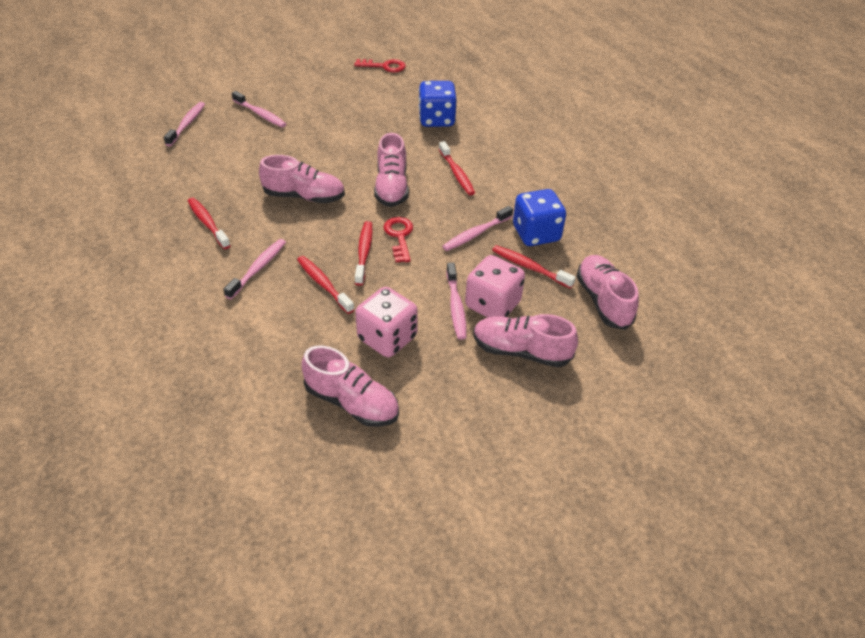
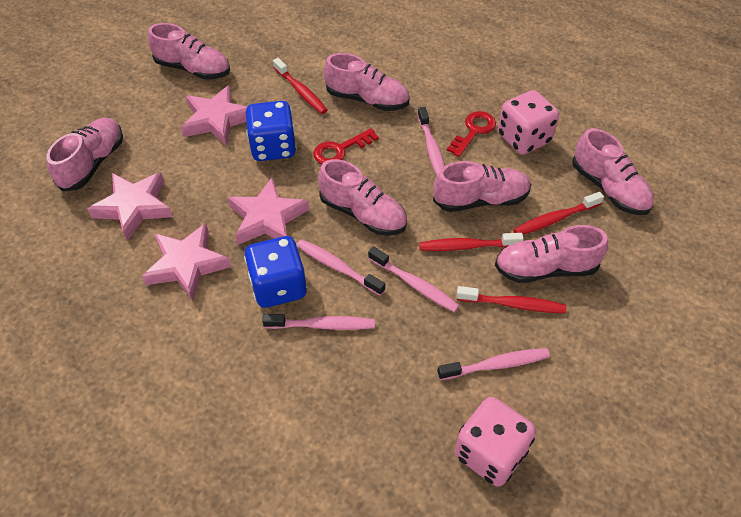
pink shoe: [259,155,345,203] [302,346,399,427] [374,133,409,207] [473,314,578,367] [576,255,639,330] = 5 -> [46,118,123,191] [148,23,230,80] [318,159,407,236] [324,53,409,111] [433,161,531,212] [495,225,608,283] [572,129,654,215] = 7
pink star: none = 0 -> [87,172,173,241] [142,223,231,301] [181,85,247,146] [228,177,309,245] = 4
red toothbrush: [188,198,231,249] [297,256,355,314] [355,221,373,286] [439,141,475,195] [492,245,576,289] = 5 -> [273,58,327,114] [419,233,524,251] [456,286,566,313] [513,192,604,234] = 4

